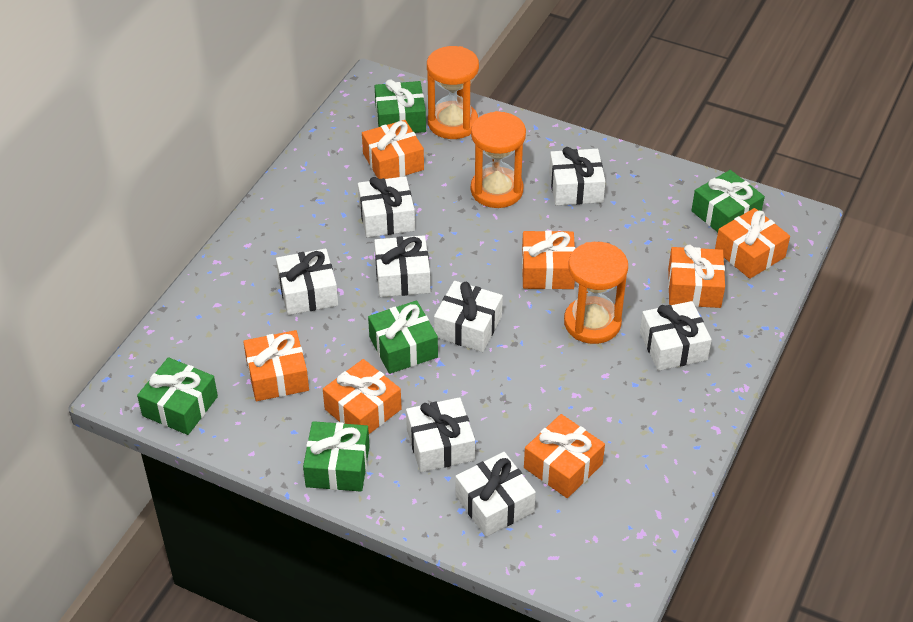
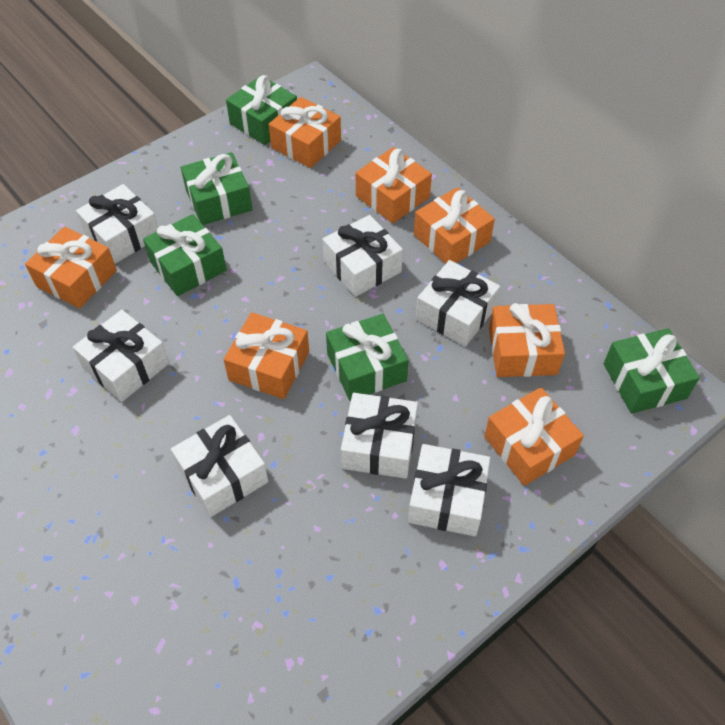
orange hourglass: [427,46,479,139] [471,111,526,208] [564,242,628,344] = 3 -> none = 0
white gift: [276,248,338,315] [358,176,415,237] [374,235,430,297] [406,397,475,472] [434,281,503,352] [455,452,536,537] [549,147,605,205] [640,301,712,371] = 8 -> [73,310,169,402] [76,184,158,264] [171,415,268,517] [323,215,403,297] [341,393,418,479] [408,444,490,536] [416,260,500,347] = 7

